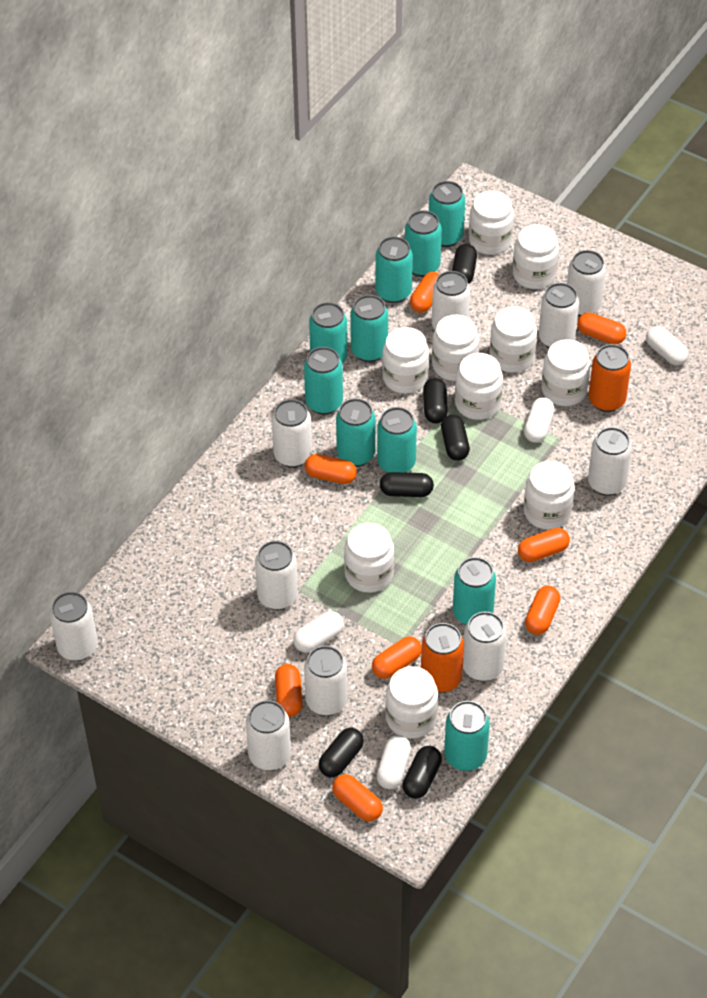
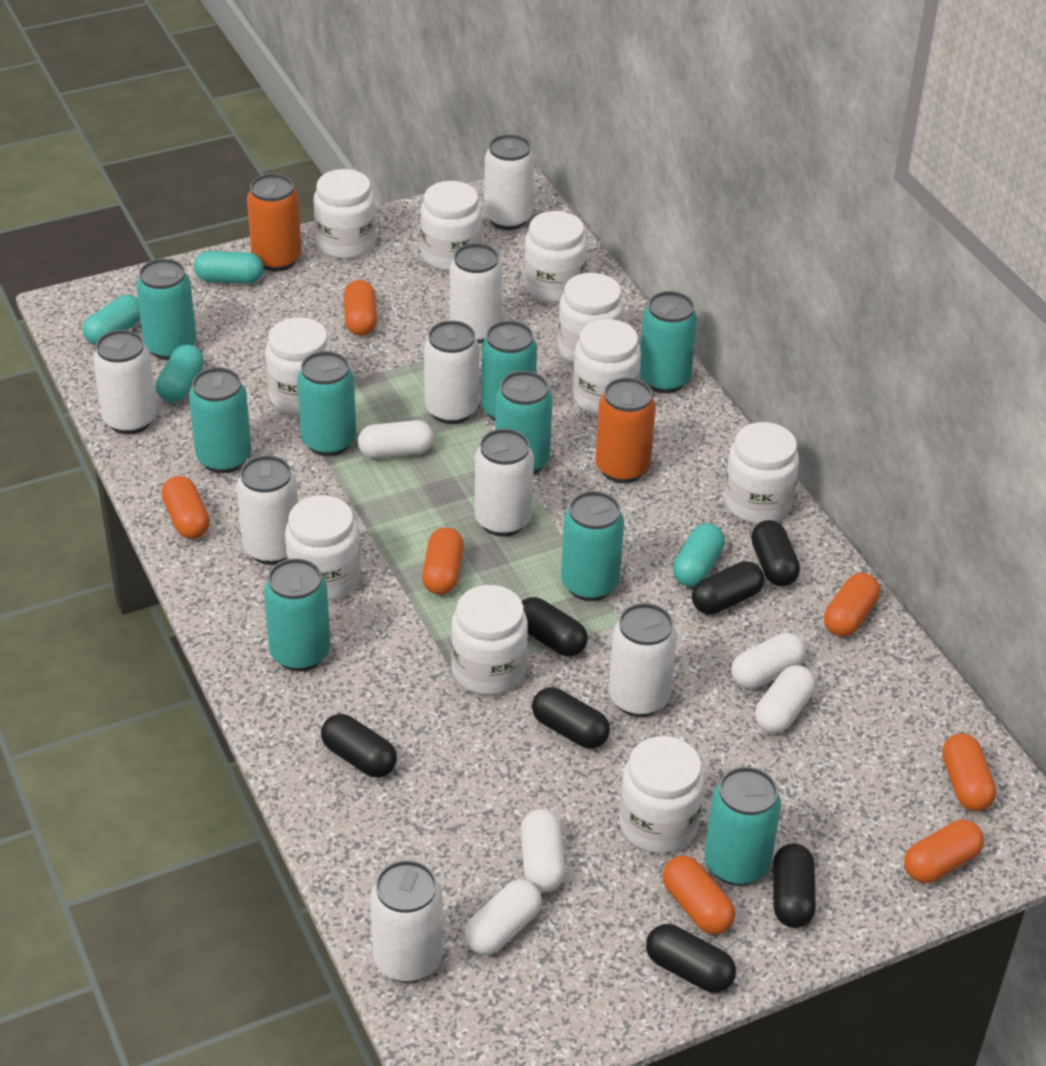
black capsule: [318,728,364,777] [380,472,434,497] [403,746,442,799] [423,378,448,424] [441,415,470,461] [452,244,477,284] = 6 -> [321,714,397,778] [522,597,588,657] [532,687,610,749] [646,924,736,993] [692,561,764,615] [751,520,800,586] [773,843,816,928] = 7
orange capsule: [275,664,303,717] [305,454,357,484] [332,774,383,821] [372,636,422,679] [410,272,440,313] [518,528,570,562] [525,586,560,635] [577,312,626,344] = 8 -> [162,476,210,539] [344,280,377,336] [422,527,464,595] [662,856,735,934] [824,573,880,637] [904,820,984,883] [942,733,996,811] = 7
turquoise can: [304,347,343,415] [309,302,348,364] [336,398,376,467] [350,295,388,362] [376,236,413,303] [377,407,417,473] [405,210,442,277] [429,181,465,247] [444,701,490,771] [453,557,496,625] = 10 -> [136,258,196,360] [189,367,251,473] [264,558,331,672] [297,351,356,456] [481,321,537,421] [495,371,552,475] [561,491,624,601] [640,291,697,393] [705,766,781,886] = 9
turquoise capsule: none = 0 -> [83,295,140,345] [156,344,204,403] [194,251,264,284] [673,523,725,587] = 4
white can: [50,592,98,661] [246,700,291,771] [255,541,298,610] [272,399,312,468] [304,646,347,716] [432,271,470,330] [463,612,507,681] [538,283,579,348] [567,250,606,317] [588,427,632,496] = 10 -> [93,330,157,434] [237,455,298,565] [370,860,443,983] [424,320,480,424] [450,243,503,343] [475,429,534,537] [484,134,534,230] [609,603,677,717] = 8
white capsule: [293,611,344,652] [376,735,411,789] [524,397,554,443] [646,326,689,366] = 4 -> [358,420,434,458] [464,880,542,955] [520,809,566,892] [731,633,806,689] [755,665,815,734] = 5

